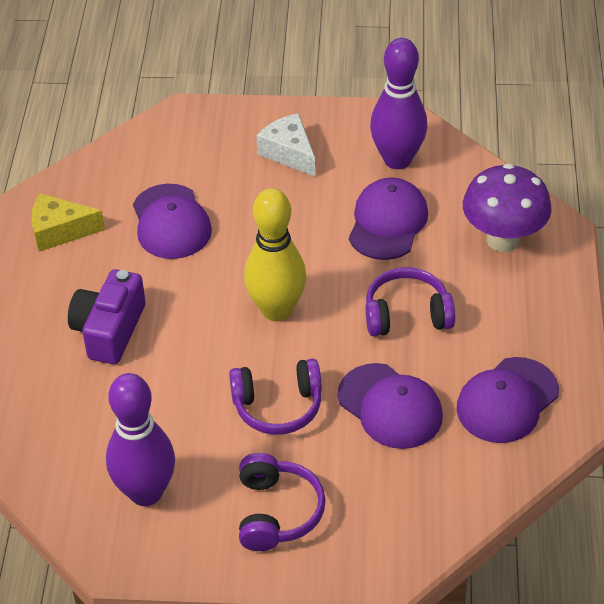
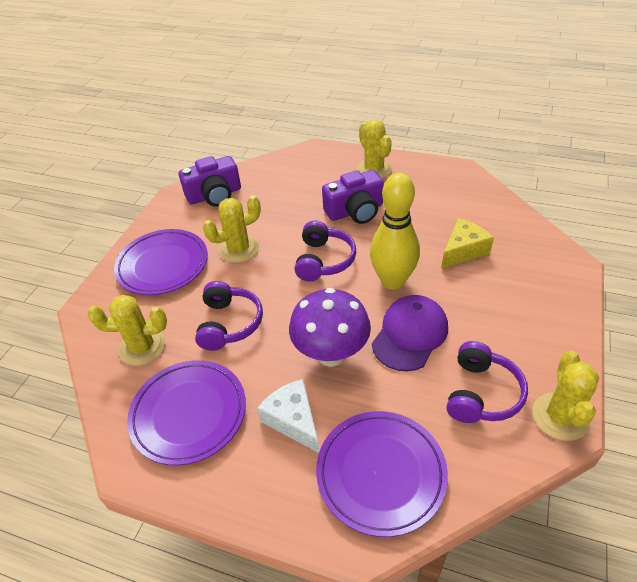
purple bowling pin: [106,373,175,506] [370,38,427,169] = 2 -> none = 0
purple camera: [68,269,146,364] = 1 -> [179,156,241,207] [322,170,384,224] = 2
purple cap: [133,184,212,259] [337,363,443,449] [349,177,428,260] [457,357,559,443] = 4 -> [372,295,448,371] = 1
purple plate: none = 0 -> [114,229,208,295] [127,360,246,465] [316,411,448,537] = 3
yellow cactus: none = 0 -> [87,295,167,366] [203,195,261,263] [356,120,392,178] [533,351,599,441] = 4

